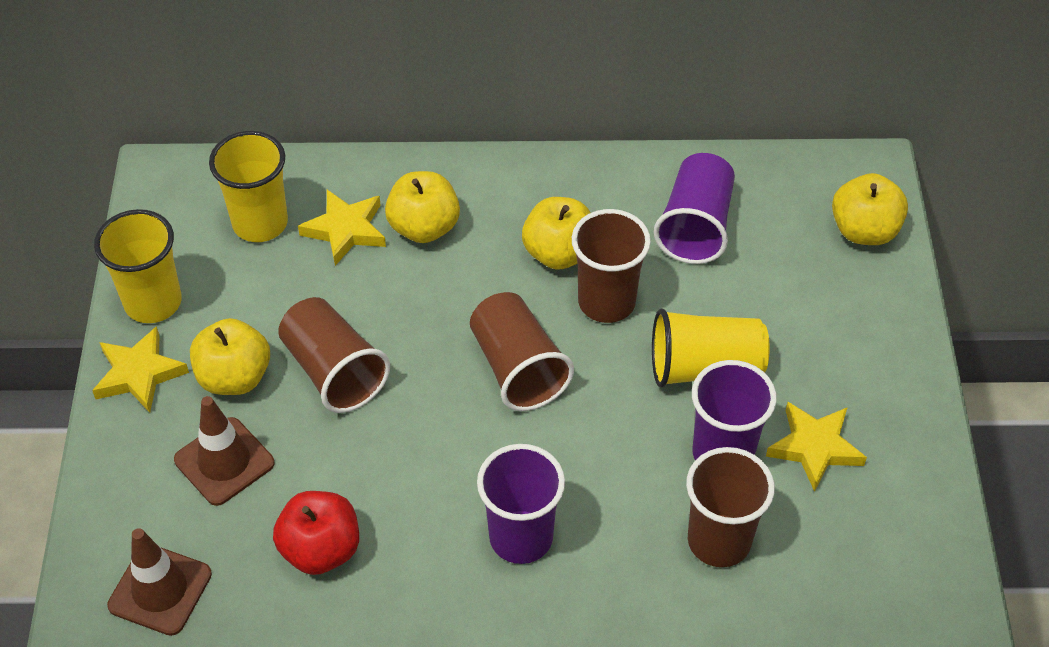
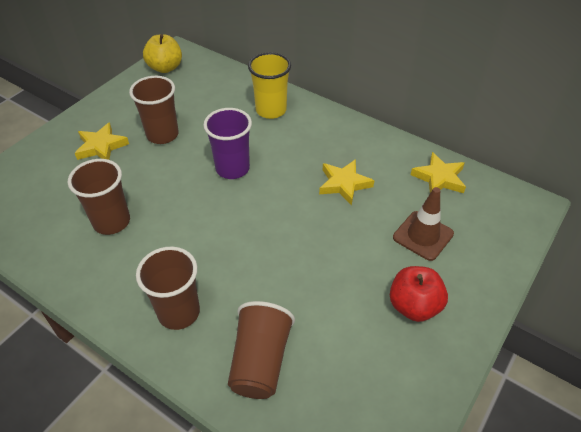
brown traffic cone: [107,528,212,636] [174,396,275,506] = 2 -> [393,187,454,261] = 1
purple cup: [477,444,565,564] [654,153,735,264] [692,360,777,460] = 3 -> [203,108,252,179] = 1
yellow apple: [190,318,270,395] [385,171,460,243] [522,197,591,270] [832,173,908,245] = 4 -> [143,34,182,73] = 1
yellow cup: [94,209,182,323] [209,131,288,242] [652,309,770,388] = 3 -> [248,52,291,119] = 1

